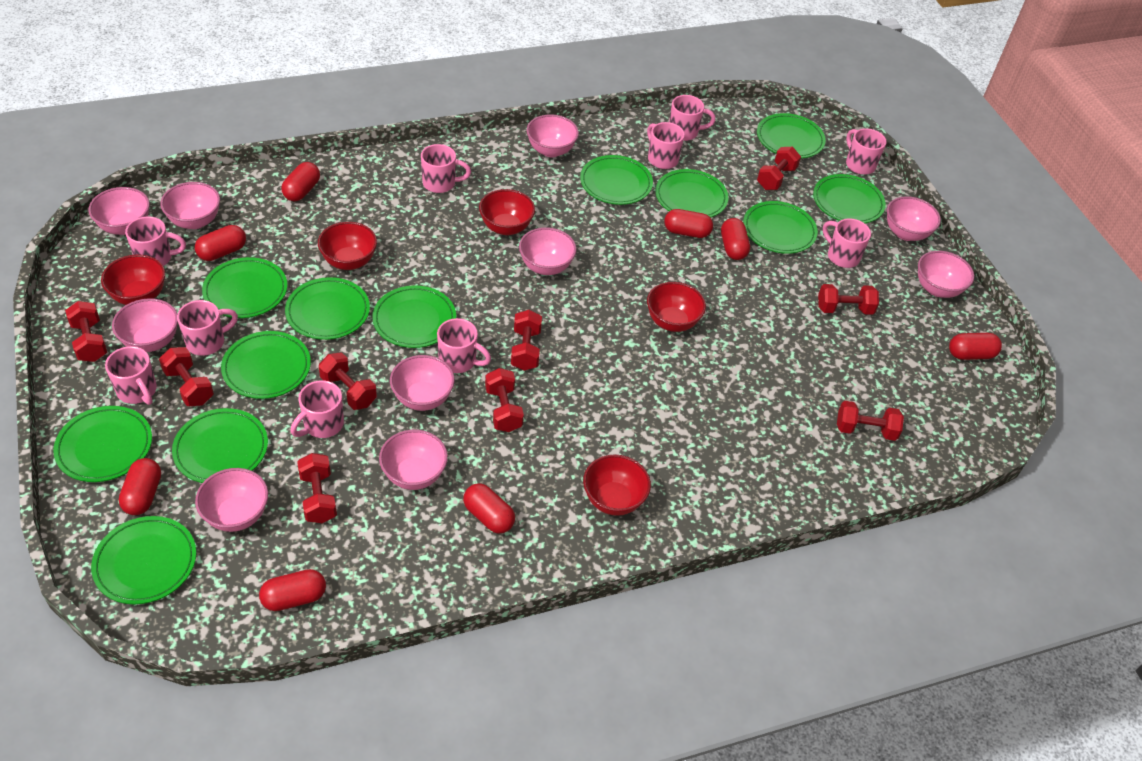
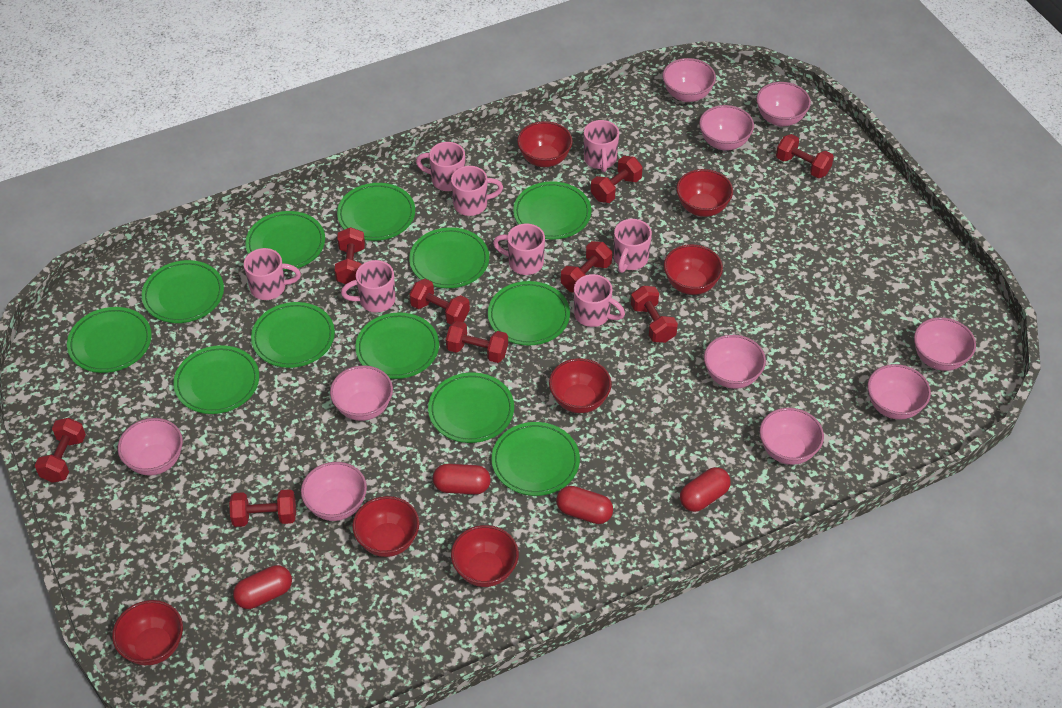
pink mug: [105,346,157,405] [125,216,186,266] [177,300,238,356] [290,380,344,438] [421,144,471,193] [437,318,491,373] [647,122,685,169] [669,95,716,141] [823,218,871,268] [846,128,887,175] = 10 -> [244,248,301,300] [341,260,395,313] [416,142,465,191] [451,166,503,216] [493,224,545,275] [574,274,625,327] [584,120,619,172] [614,219,652,273] = 8
red bowl: [101,254,165,305] [318,222,377,270] [479,189,535,235] [583,454,651,516] [647,282,706,332] = 5 -> [112,600,183,666] [352,496,420,557] [451,525,519,587] [517,121,573,167] [549,358,612,413] [664,244,723,295] [676,169,733,217] = 7
red capsule: [119,458,161,515] [195,225,246,261] [259,569,326,611] [281,162,320,201] [463,483,515,534] [664,209,713,238] [721,218,750,260] [949,333,1002,360] = 8 -> [233,565,292,609] [433,464,491,494] [556,486,613,524] [680,467,731,512] = 4

